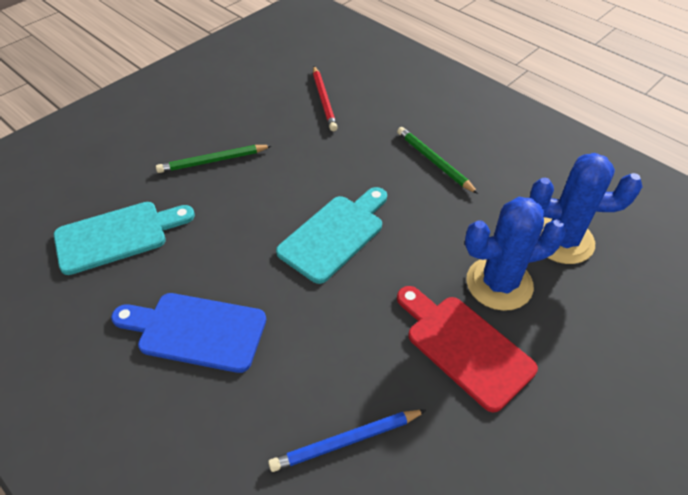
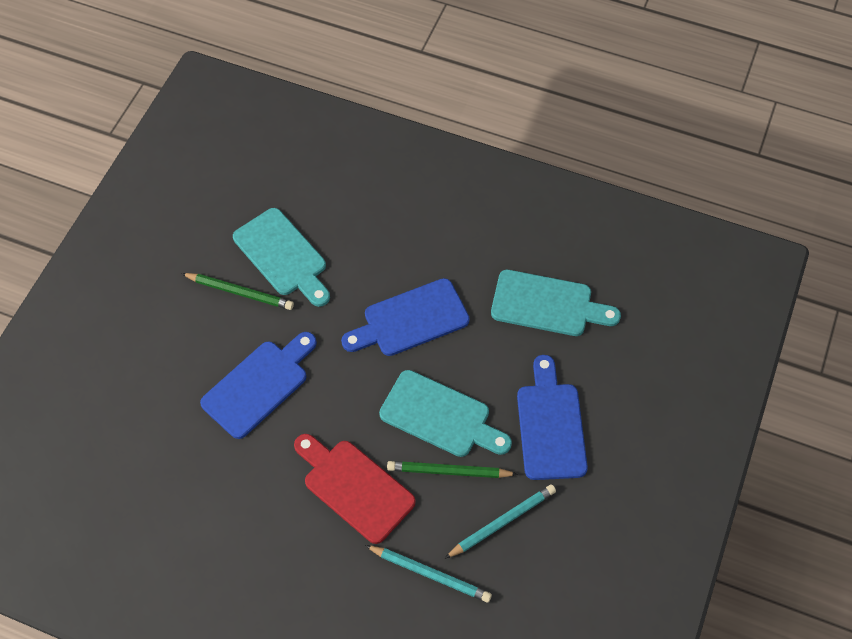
blue cactus: [465,197,567,311] [530,153,643,264] = 2 -> none = 0
blue cutting board: [111,293,266,373] = 1 -> [200,332,317,439] [341,278,470,356] [517,355,588,480] = 3
blue pencil: [268,410,426,472] = 1 -> none = 0
red pencil: [313,66,338,131] = 1 -> none = 0
turquoise cutting board: [54,202,195,275] [276,187,387,284] = 2 -> [233,208,330,307] [379,370,512,457] [491,270,621,336] = 3
turquoise pencil: none = 0 -> [365,545,492,602] [444,484,556,559] = 2

